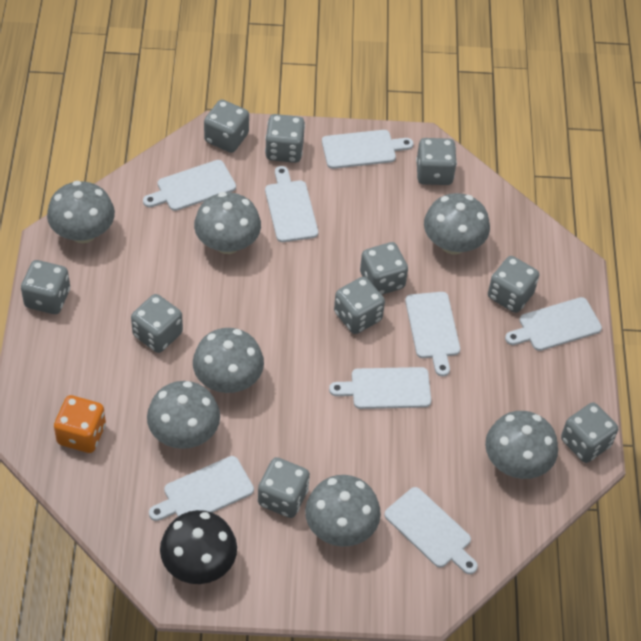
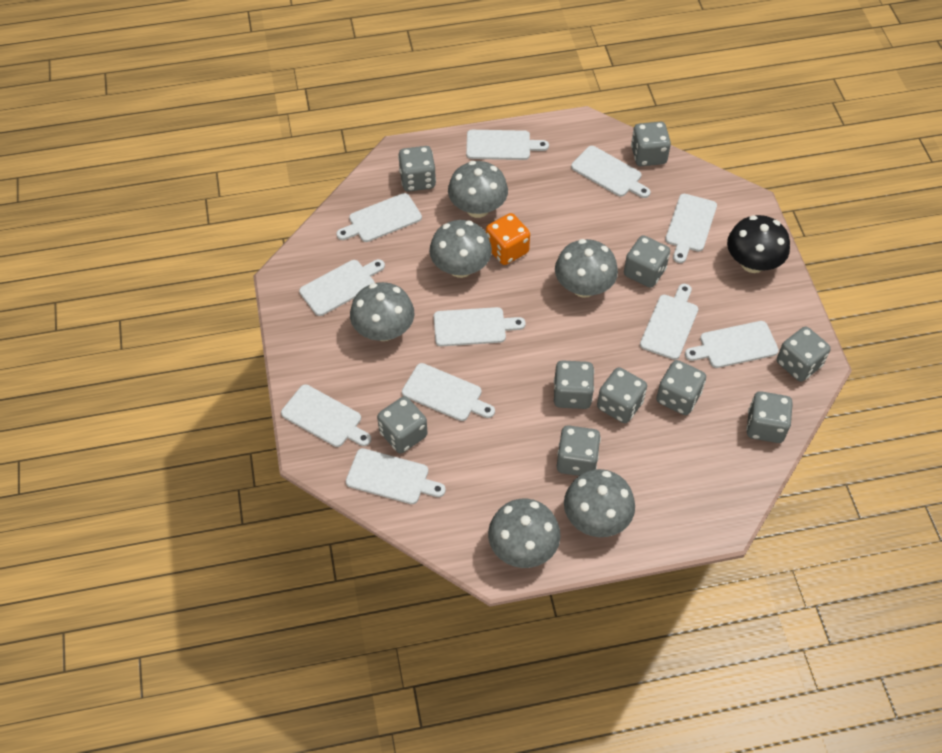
grey mushroom: [47,181,115,243] [147,381,220,449] [193,328,264,393] [194,192,261,254] [305,475,381,547] [424,193,490,255] [485,411,558,479] = 7 -> [350,282,414,341] [429,220,492,278] [448,161,508,218] [488,498,561,568] [555,239,618,298] [564,469,635,537] = 6
white cutting board: [143,160,236,211] [149,456,254,521] [265,166,318,242] [322,130,413,169] [329,367,431,409] [384,487,478,574] [405,292,460,376] [505,297,602,351] = 8 -> [281,384,371,447] [299,259,385,316] [336,193,422,242] [346,448,446,504] [402,363,495,421] [434,307,526,346] [466,130,549,160] [571,146,651,198] [640,284,698,360] [665,194,717,263] [685,321,779,368] = 11

